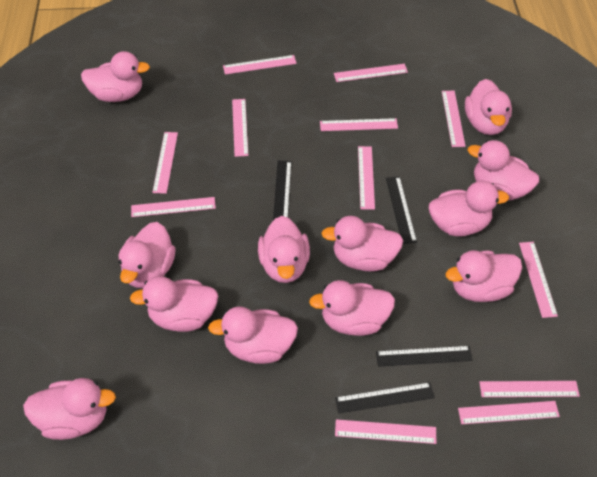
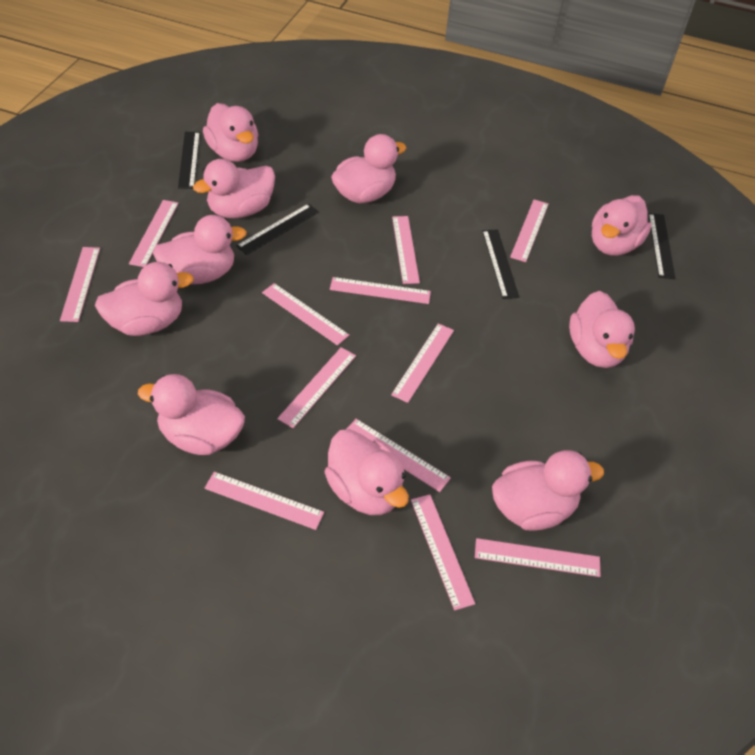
pink duck: [23,378,116,440] [81,51,150,102] [119,222,176,288] [130,276,218,332] [208,306,298,364] [258,216,310,283] [309,280,395,336] [321,216,404,272] [429,181,509,237] [445,250,522,302] [465,79,512,135] [468,140,539,200] = 12 -> [95,262,194,336] [138,374,245,455] [153,215,247,285] [193,159,275,218] [203,103,258,162] [324,429,409,515] [331,134,406,203] [492,450,604,531] [569,291,635,368] [592,195,652,256] = 10

